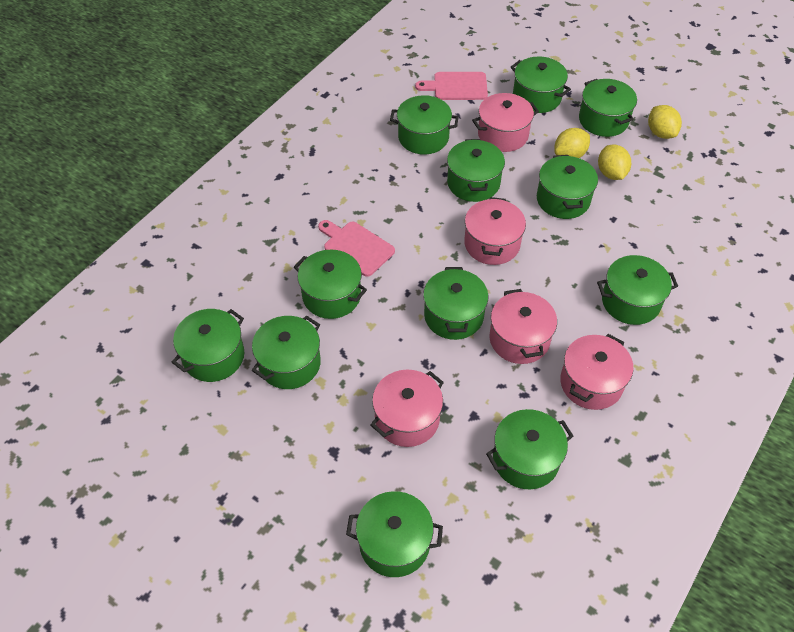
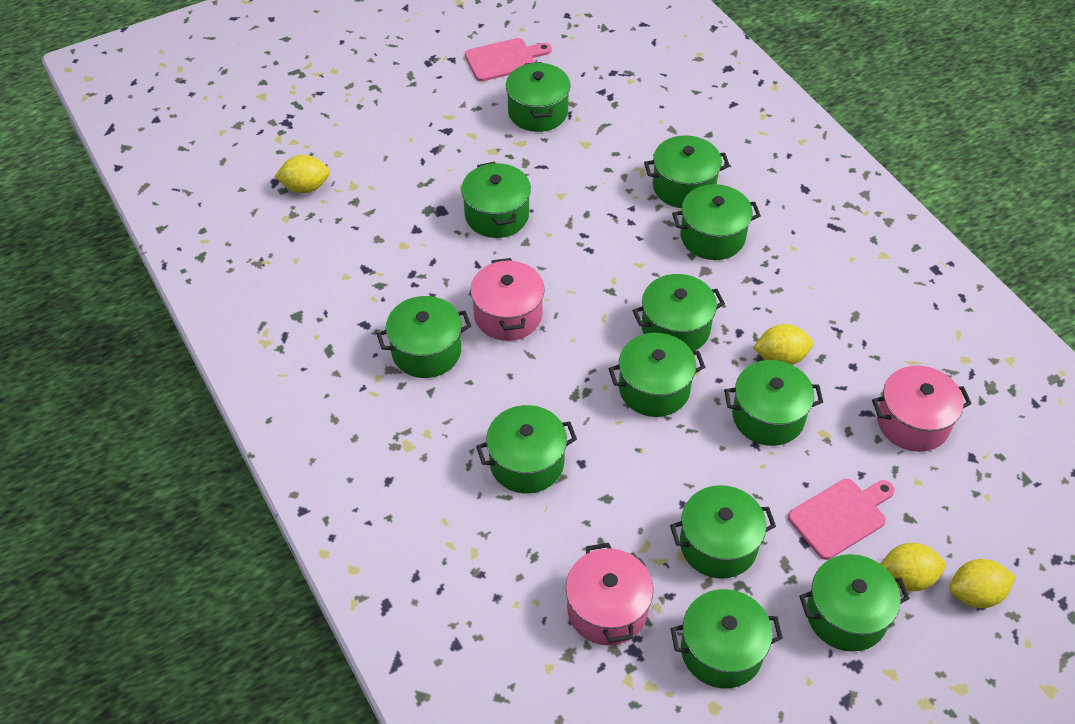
pink pot: [370,370,444,447] [464,197,526,265] [472,93,539,152] [489,289,557,364] [560,334,633,410] = 5 -> [470,258,545,341] [566,543,653,645] [872,366,972,452] = 3
yellow lemon: [554,128,590,158] [598,145,631,180] [648,105,682,139] = 3 -> [274,155,330,193] [753,324,813,365] [881,543,946,591] [949,559,1016,608] = 4

